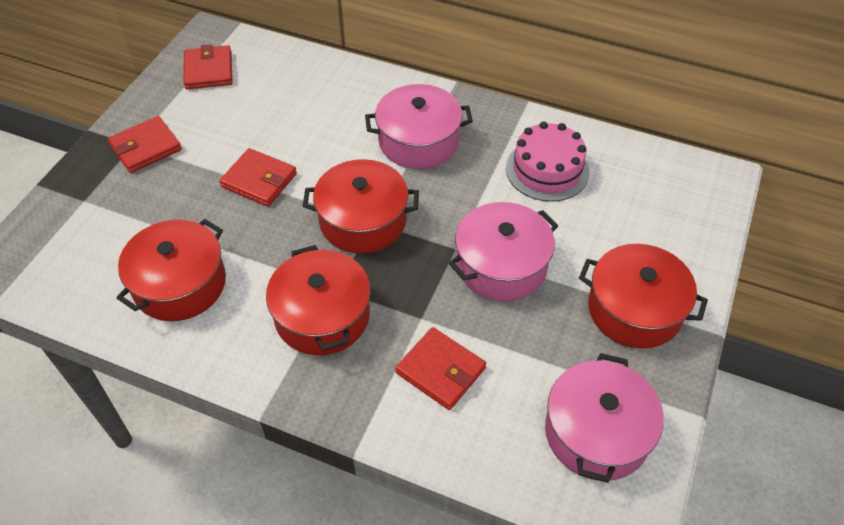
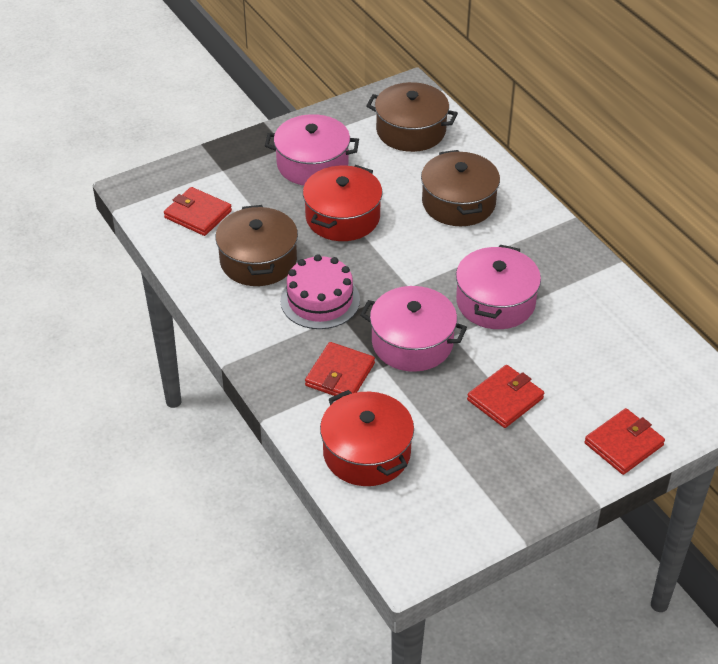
brown pot: none = 0 -> [215,205,298,286] [366,82,458,152] [421,150,500,226] = 3
red pot: [117,219,226,321] [266,245,370,355] [303,159,419,254] [579,244,708,349] = 4 -> [303,165,383,241] [320,390,414,486] = 2

